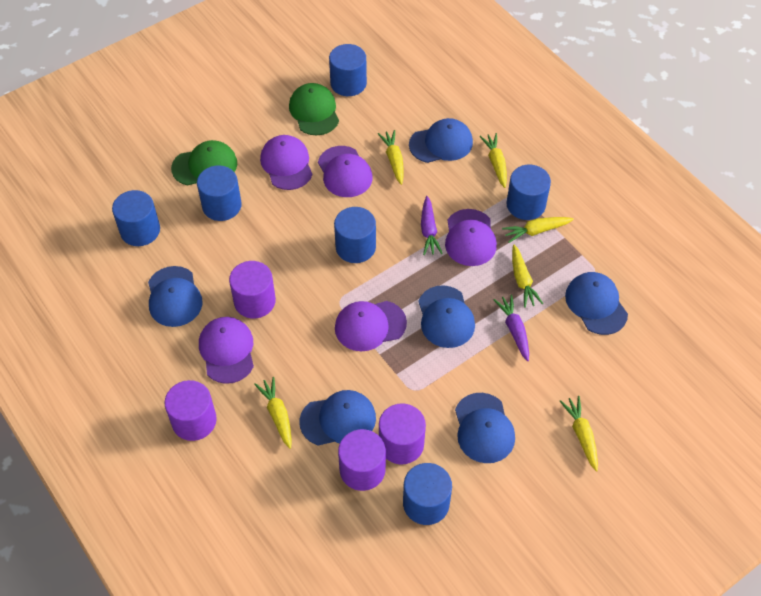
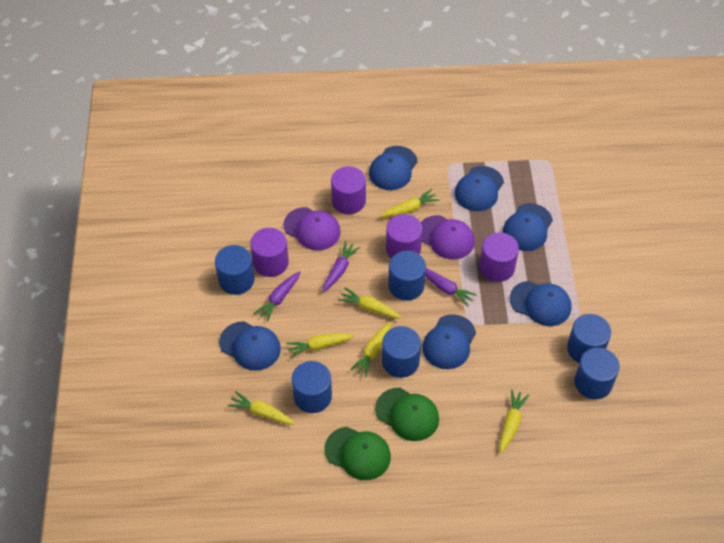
purple cap: [199,317,254,384] [260,135,313,190] [318,146,373,197] [335,301,407,351] [445,209,497,266] = 5 -> [283,207,341,251] [421,215,475,260] = 2
purple carrot: [421,196,443,255] [493,294,529,361] = 2 -> [254,271,301,322] [322,241,360,292] [425,268,477,307] = 3

